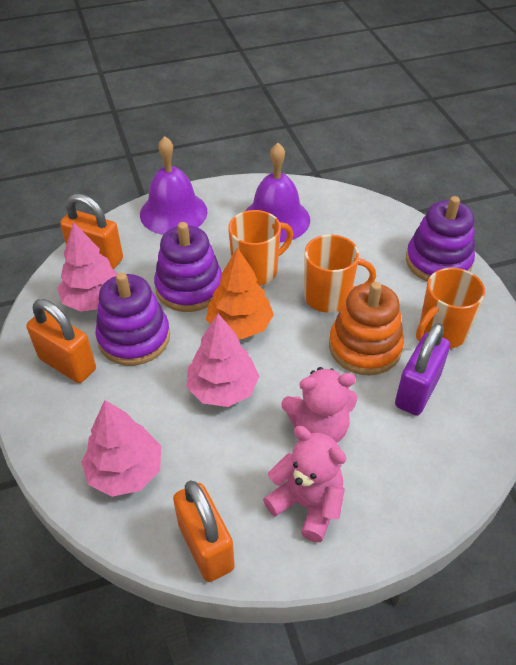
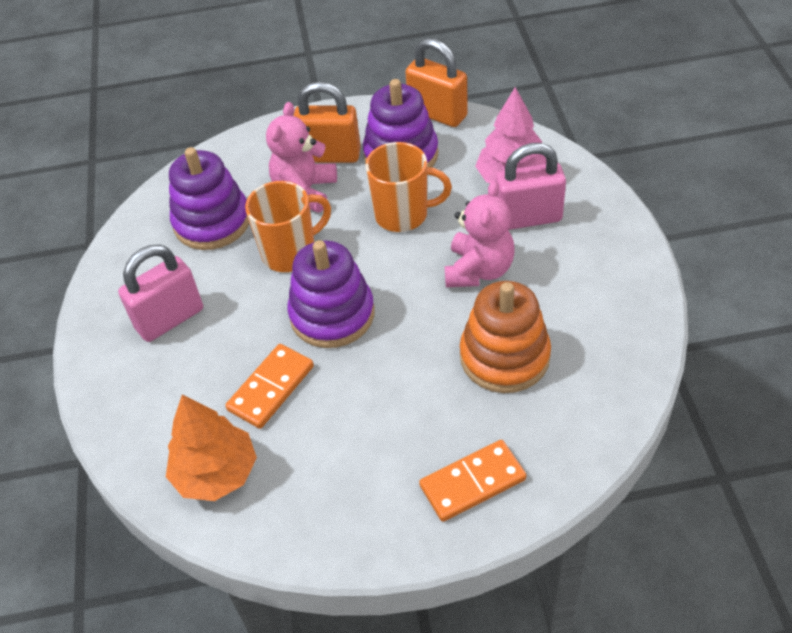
orange domino: none = 0 -> [225,344,314,429] [419,440,526,522] = 2
orange mug: [228,210,293,286] [304,234,376,313] [416,268,485,348] = 3 -> [245,181,331,272] [365,142,452,232] = 2
orange padlock: [26,299,96,383] [60,194,123,269] [173,480,235,582] = 3 -> [294,82,361,163] [405,38,468,127] = 2
pink padlock: none = 0 -> [118,245,203,342] [495,143,566,230] = 2
pink tree: [57,222,118,312] [81,400,161,497] [187,314,259,407] = 3 -> [475,87,546,183] = 1
purple bell: [140,136,207,235] [245,143,310,242] = 2 -> none = 0
purple padlock: [395,323,450,416] = 1 -> none = 0

